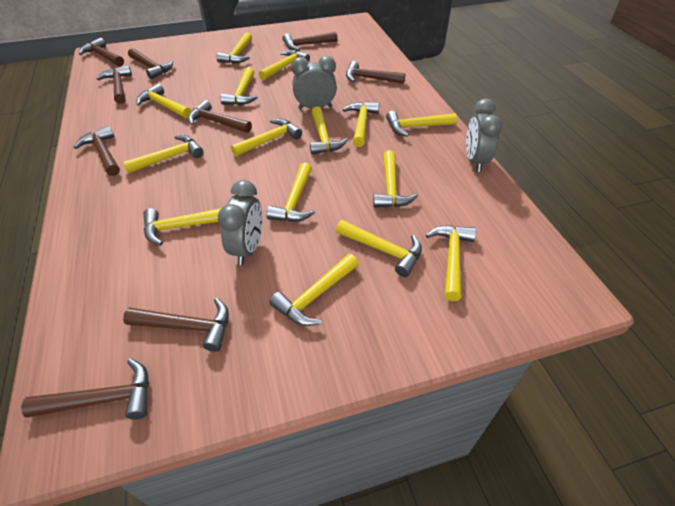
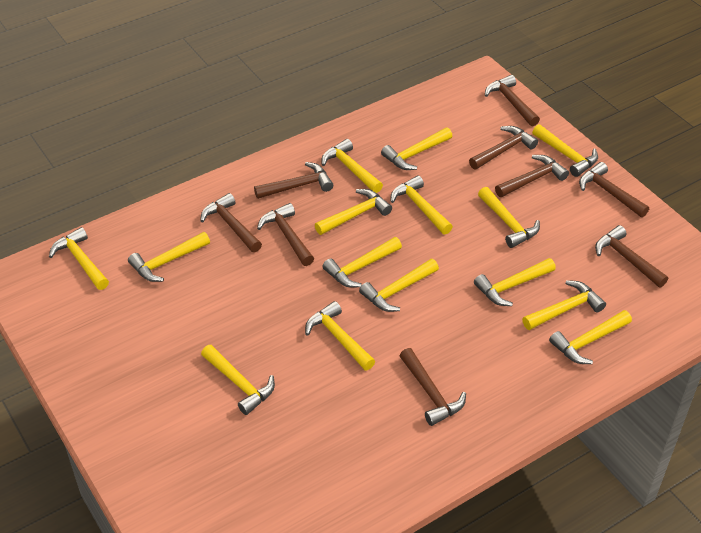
grey clock: [218,180,262,265] [291,56,337,110] [466,98,503,172] = 3 -> none = 0

